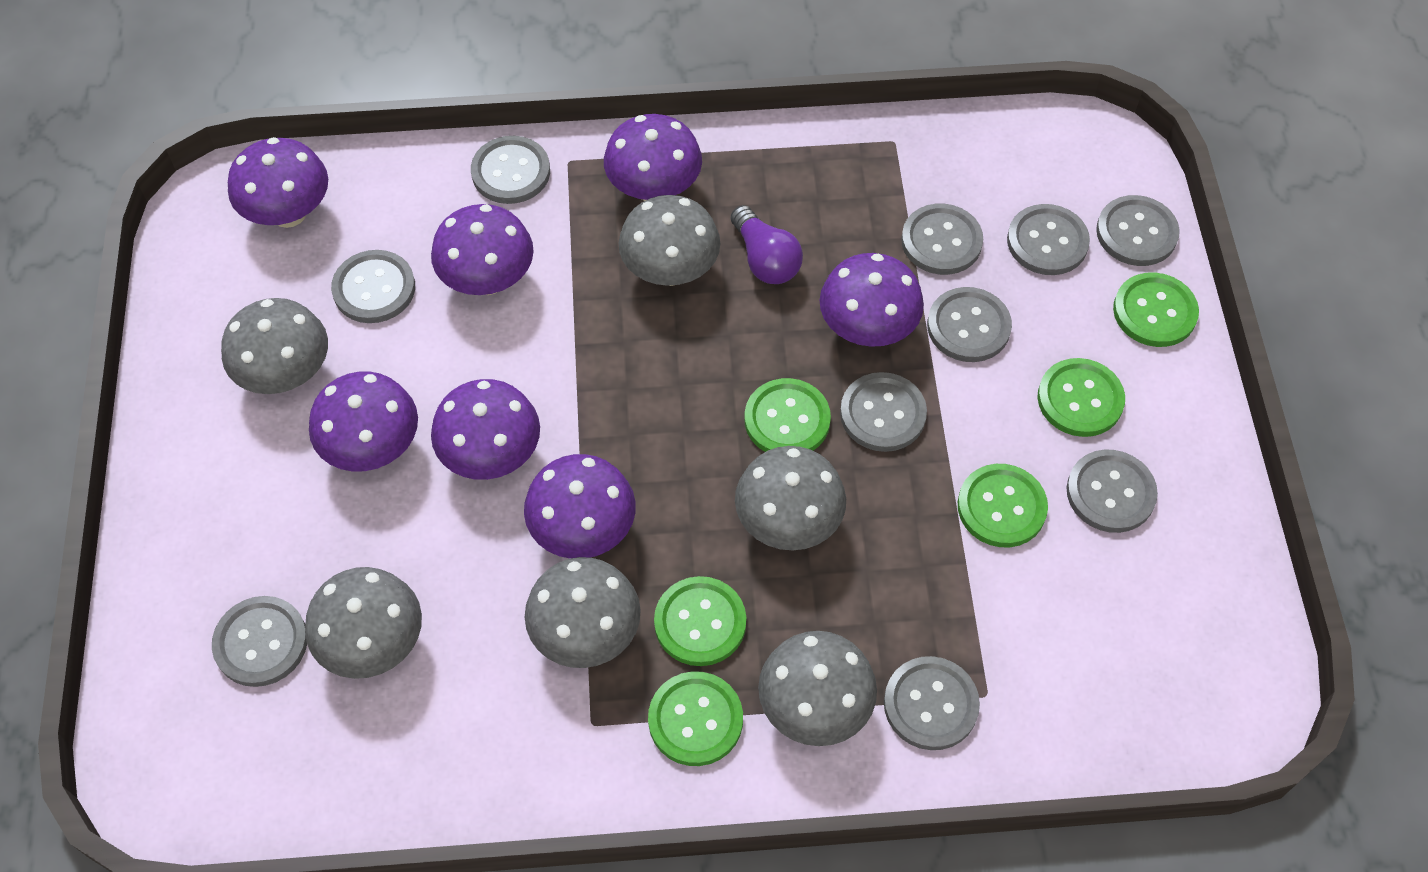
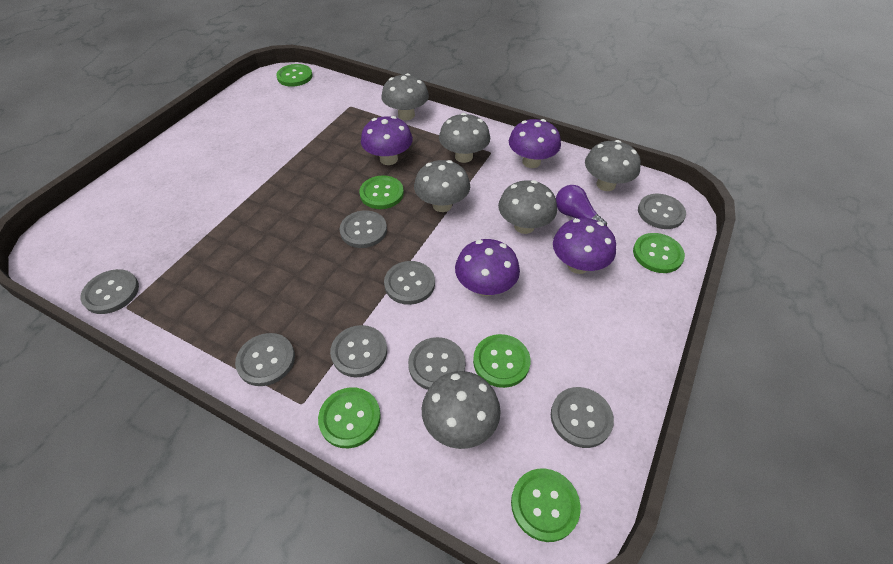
grey button: [212,596,307,687] [331,250,415,323] [471,136,550,204] [840,372,927,452] [884,656,980,750] [901,204,983,275] [927,287,1012,362] [1007,204,1090,275] [1066,450,1158,533] [1096,195,1180,266] = 10 -> [80,269,139,314] [235,333,295,386] [330,325,387,377] [340,210,387,248] [384,261,435,305] [408,337,465,390] [551,387,614,448] [638,194,686,229] = 8
purple mushroom: [228,137,328,228] [309,371,418,471] [431,204,534,295] [431,379,540,480] [524,454,636,559] [604,114,702,201] [820,253,924,347] = 7 -> [361,116,413,165] [455,239,520,296] [509,119,561,168] [553,218,616,274] = 4

